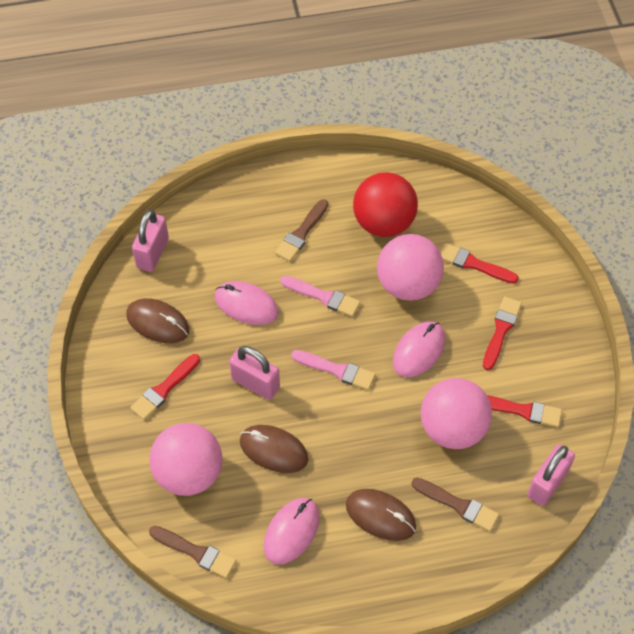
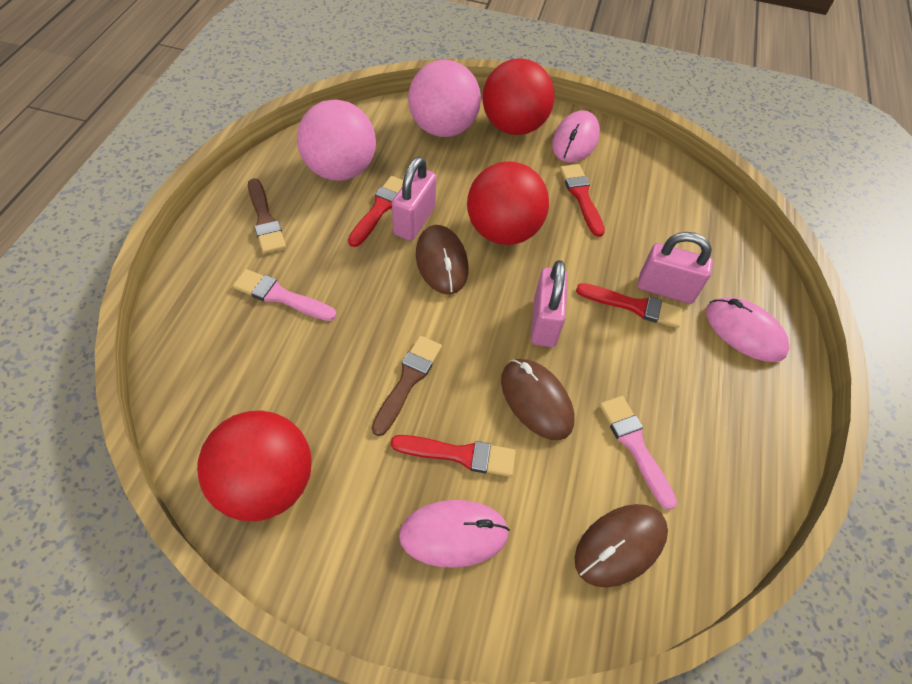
brown brush: [149,526,236,578] [275,199,328,262] [412,478,499,531] = 3 -> [248,178,286,254] [372,336,442,436] = 2
pink ball: [150,423,223,496] [377,234,444,301] [421,378,492,449] = 3 -> [297,99,376,181] [408,60,481,137] = 2
red ball: [353,172,418,237] = 1 -> [197,410,312,521] [467,161,549,245] [483,58,555,135] = 3

